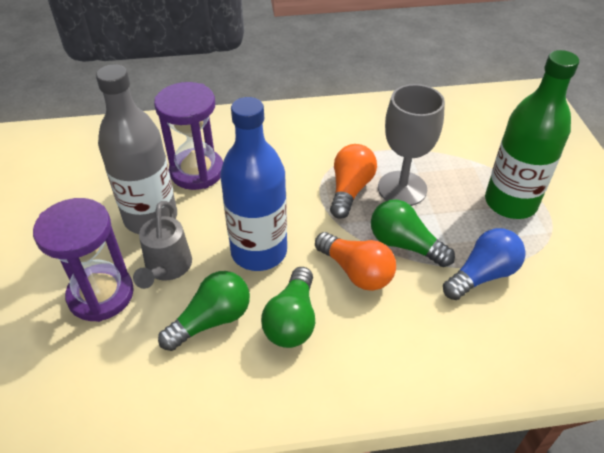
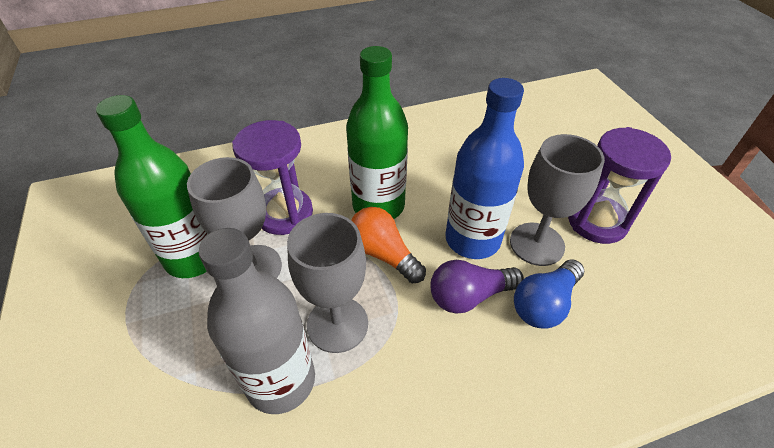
green bottle: [485,50,579,219] = 1 -> [96,95,208,278] [346,46,408,219] = 2
green light bulb: [158,271,250,351] [261,267,315,348] [371,200,455,267] = 3 -> none = 0
grey goblet: [378,84,445,206] = 1 -> [187,157,282,278] [287,213,368,353] [510,134,605,266] = 3
grey watering can: [133,201,192,289] = 1 -> none = 0
orange light bulb: [315,232,396,291] [330,144,377,219] = 2 -> [351,207,426,283] = 1
purple light bulb: none = 0 -> [430,260,524,313] = 1

